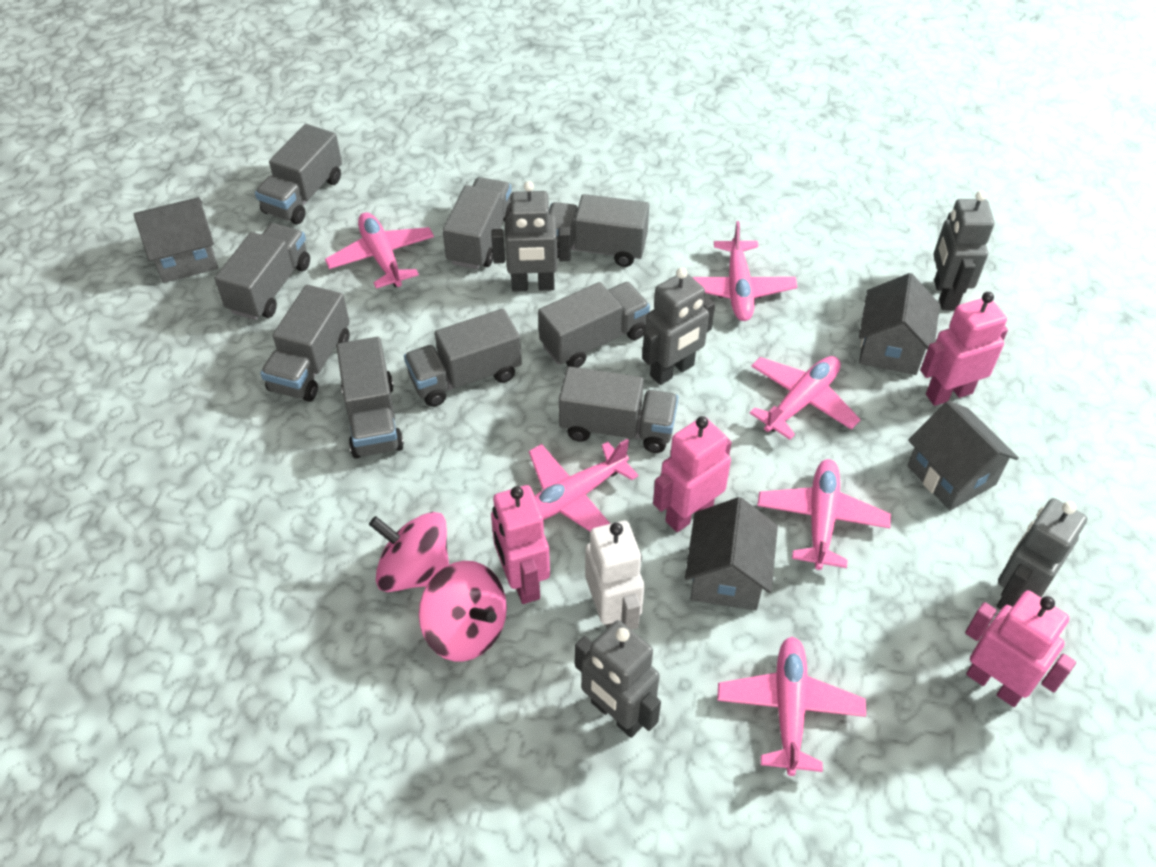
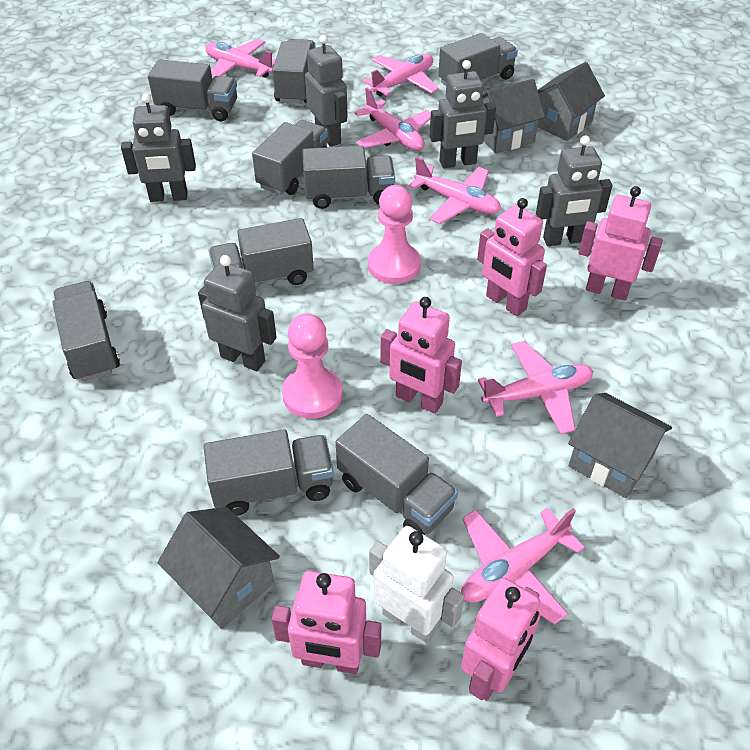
pink pawn: none = 0 -> [282,313,343,419] [368,185,421,284] = 2
pink robot: [491,485,550,604] [653,416,732,532] [920,292,1008,406] [965,590,1076,707] = 4 -> [271,571,381,674] [381,297,462,414] [461,578,540,701] [477,198,547,316] [579,186,663,301] = 5
pink spinning top: [369,512,449,592] [419,561,507,661] = 2 -> none = 0

